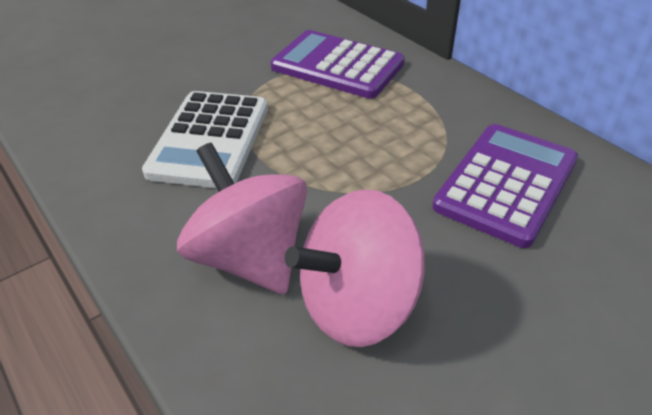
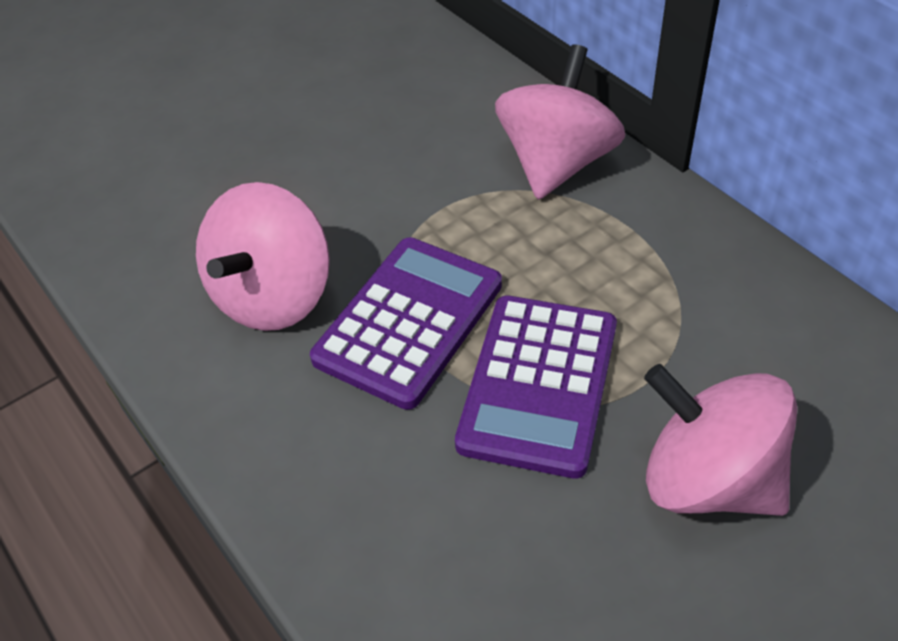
pink spinning top: [177,143,307,294] [285,189,425,347] = 2 -> [196,182,330,331] [495,44,625,200] [644,364,798,516] = 3
white calculator: [142,91,268,188] = 1 -> none = 0

